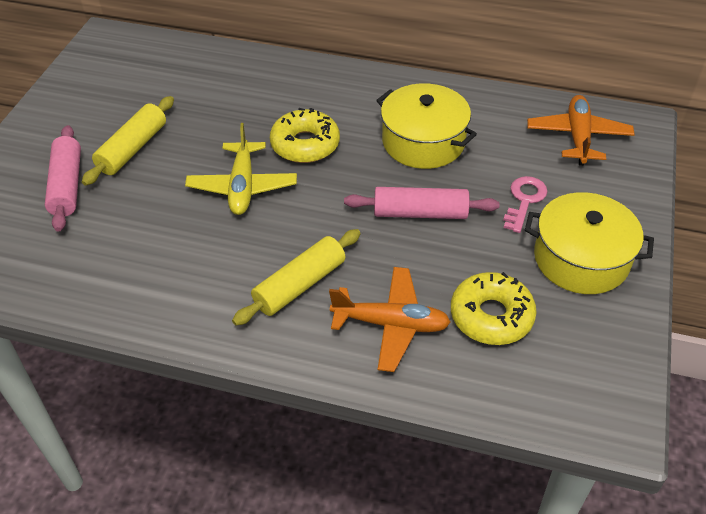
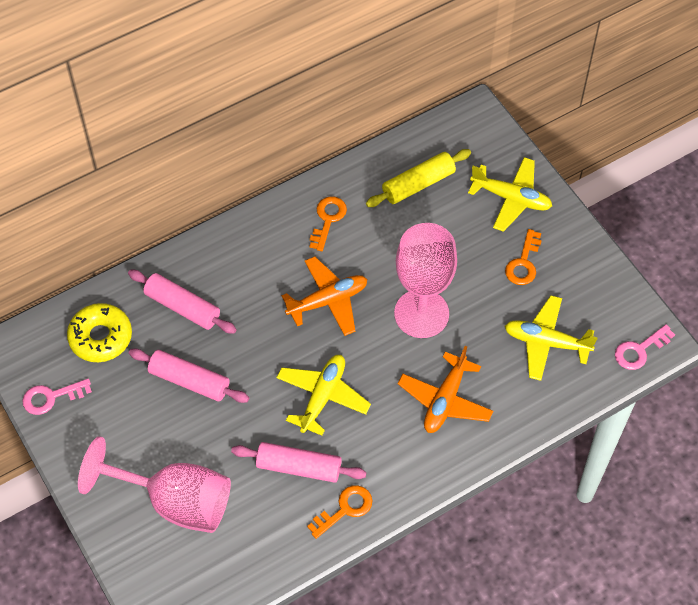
orange key: none = 0 -> [307,485,373,539] [310,196,347,251] [505,229,542,285] = 3
pink goblet: none = 0 -> [78,436,231,533] [394,223,457,338] = 2
pink key: [503,176,548,233] = 1 -> [22,378,92,415] [615,324,675,370] = 2
pink rolling pin: [45,125,81,232] [344,187,499,219] = 2 -> [128,270,237,334] [129,349,249,403] [231,442,367,483] = 3
yellow donut: [270,108,340,163] [451,272,537,345] = 2 -> [67,303,132,362] = 1
yellow plane: [185,123,297,215] = 1 -> [276,355,371,436] [468,157,552,232] [505,295,598,381] = 3
yellow pot: [376,83,477,169] [525,192,654,294] = 2 -> none = 0
yellow rolling pin: [82,96,174,186] [232,229,361,326] = 2 -> [366,149,471,207] = 1

